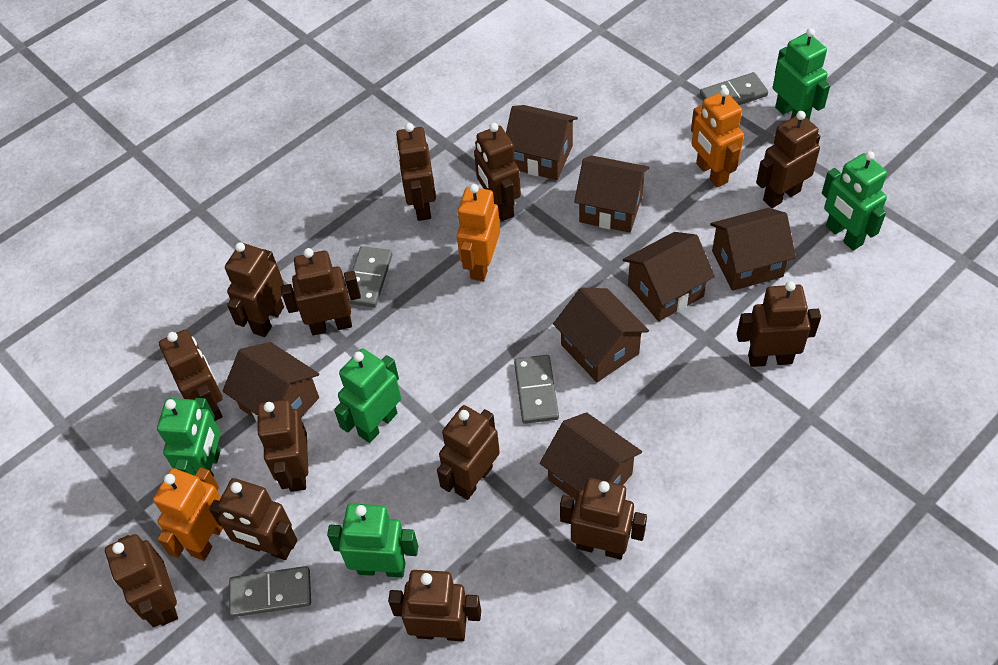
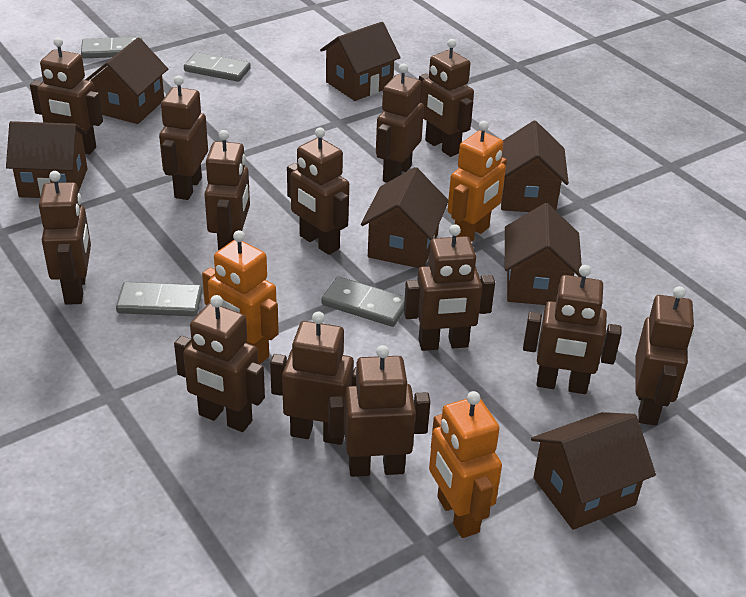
green robot: [157,398,221,477] [327,503,418,578] [334,349,401,443] [773,28,830,120] [822,151,887,251] = 5 -> none = 0

